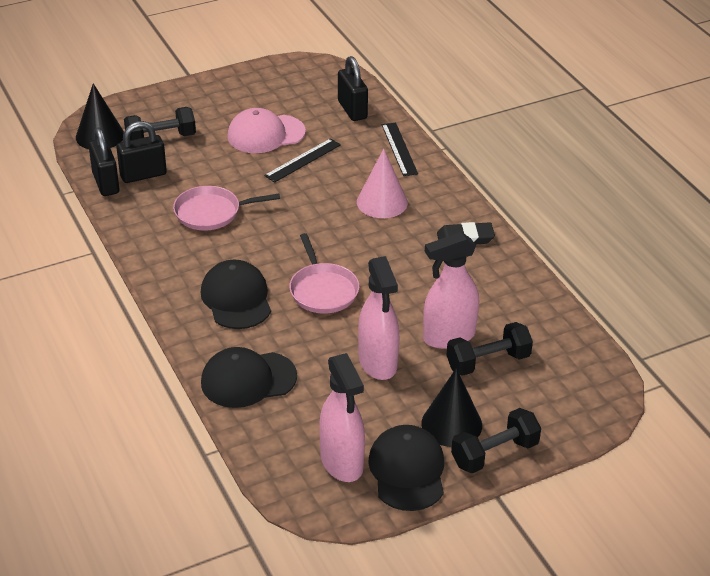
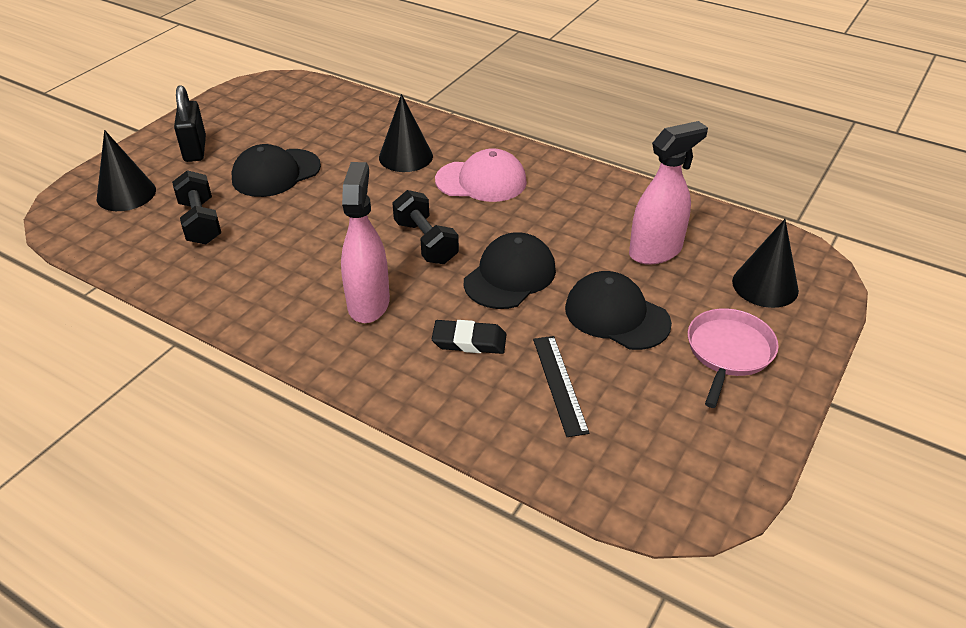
black cone: [76,83,124,149] [421,368,482,447] = 2 -> [96,130,156,211] [379,94,433,172] [732,219,799,308] = 3
black dumbbell: [124,107,196,140] [446,322,533,376] [451,408,541,473] = 3 -> [172,170,221,244] [392,190,459,264] = 2
black padlock: [89,127,119,196] [116,121,167,183] [338,56,368,121] = 3 -> [174,85,206,162] = 1
black ruler: [264,138,341,183] [382,123,418,176] = 2 -> [533,336,589,437] = 1
pink cone: [357,149,408,218] = 1 -> none = 0
pink pan: [173,186,280,231] [289,233,360,314] = 2 -> [688,308,779,408] = 1
pink spray bottle: [319,353,365,482] [358,256,399,380] [423,232,479,349] = 3 -> [341,162,390,323] [629,121,708,265] = 2

